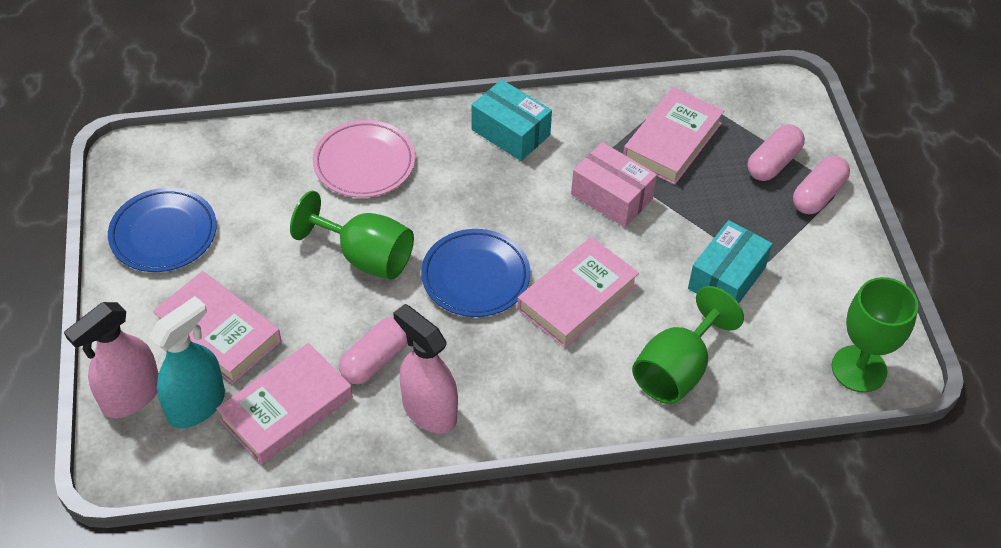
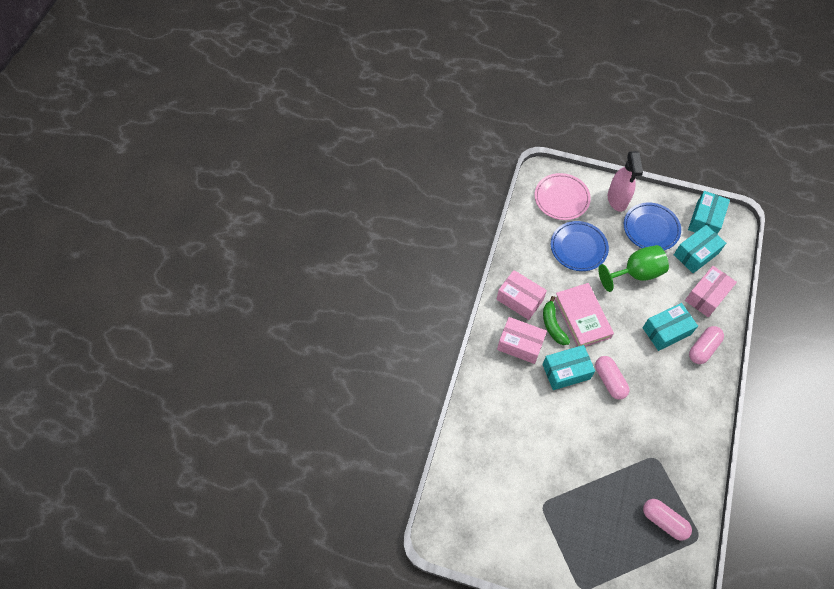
green banana: none = 0 -> [543,296,570,345] = 1
green goblet: [290,191,414,280] [632,286,744,404] [832,277,918,393] = 3 -> [598,245,669,292] = 1
pink book: [153,271,281,384] [216,343,353,465] [517,237,639,348] [623,87,724,185] = 4 -> [555,283,614,347] = 1
pink box: [571,142,657,227] = 1 -> [497,270,547,320] [497,317,547,364] [685,266,737,317] = 3
pink spray bottle: [64,302,159,418] [393,304,458,433] = 2 -> [608,151,643,212] = 1
turquoise box: [472,79,552,161] [688,220,773,303] = 2 -> [542,345,595,390] [643,303,698,351] [674,225,726,273] [688,191,730,234] = 4
turquoise spray bottle: [149,296,225,428] = 1 -> none = 0

